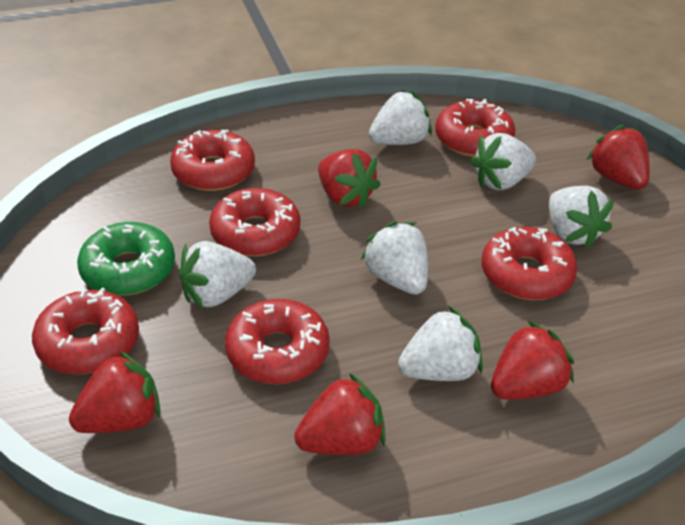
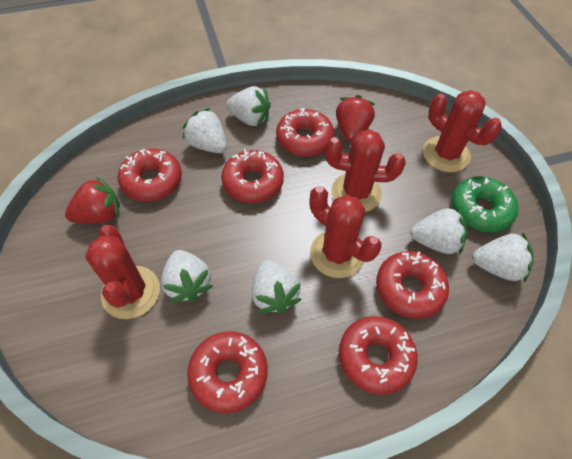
red cactus: none = 0 -> [85,225,160,319] [310,186,381,278] [325,130,406,212] [423,90,502,172] = 4
red strawberry: [69,351,161,433] [294,373,386,455] [318,149,381,208] [491,321,574,400] [587,125,650,190] = 5 -> [65,176,120,223] [336,95,375,142] = 2

